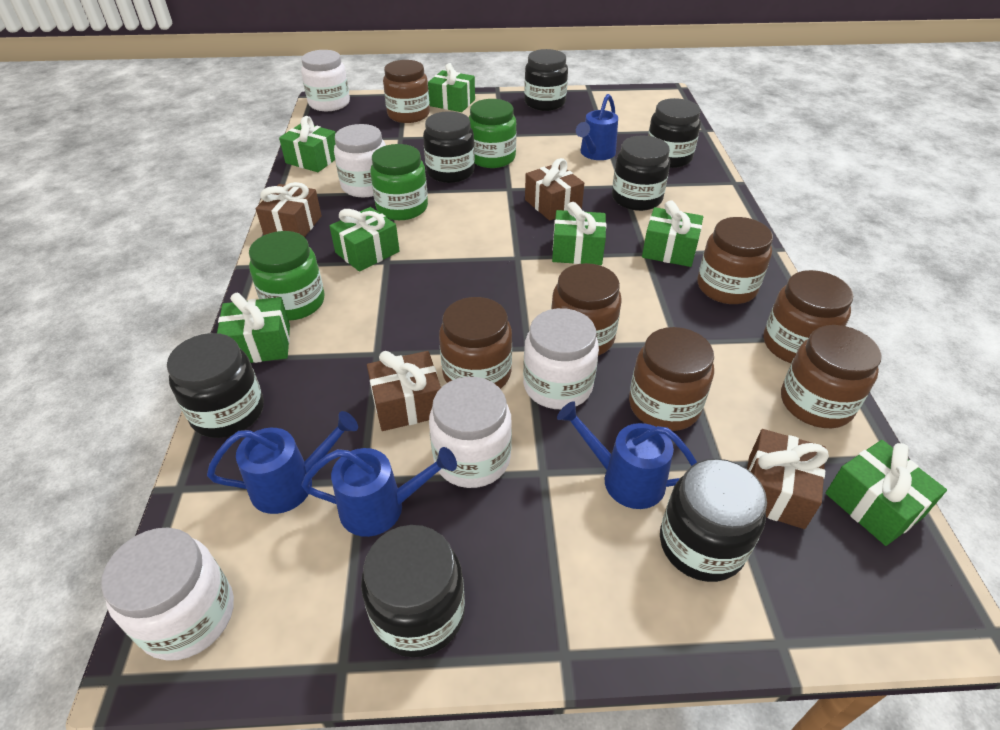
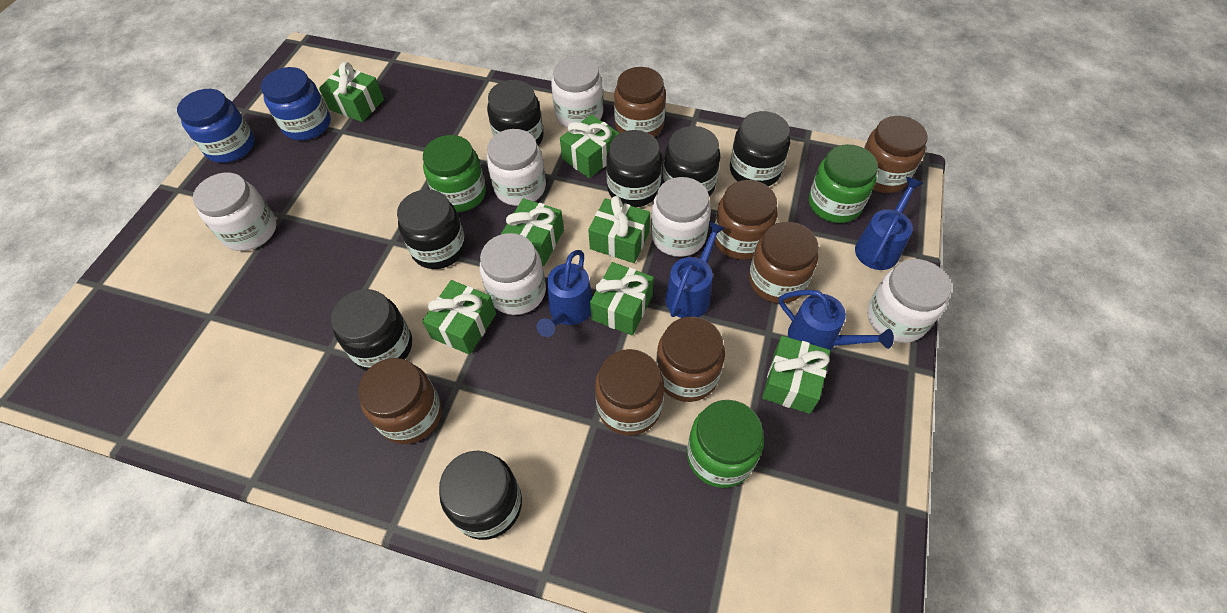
blue jar: none = 0 -> [177,89,255,163] [261,67,331,140] = 2
brown gift: [256,182,322,237] [367,351,441,431] [525,158,584,221] [747,429,829,529] = 4 -> none = 0
white jar: [101,527,234,661] [301,50,350,111] [334,124,386,197] [429,377,512,488] [523,308,599,409] = 5 -> [193,173,276,251] [480,233,546,315] [487,129,546,206] [551,56,603,128] [651,177,711,257] [867,259,951,343] = 6

